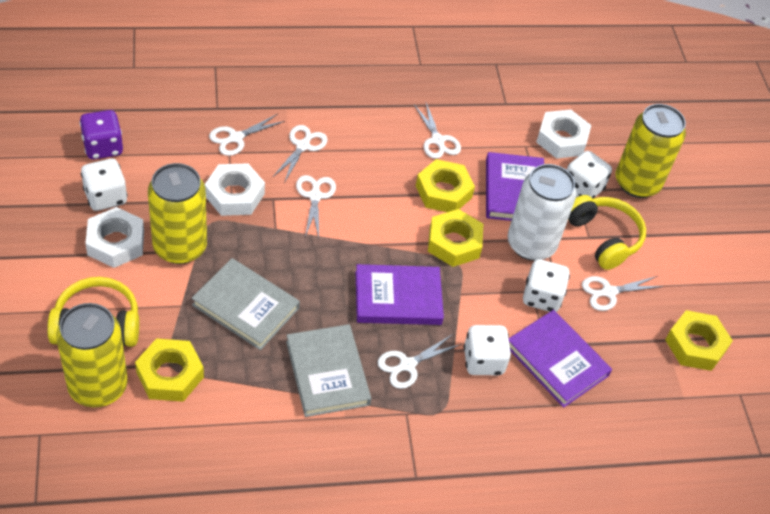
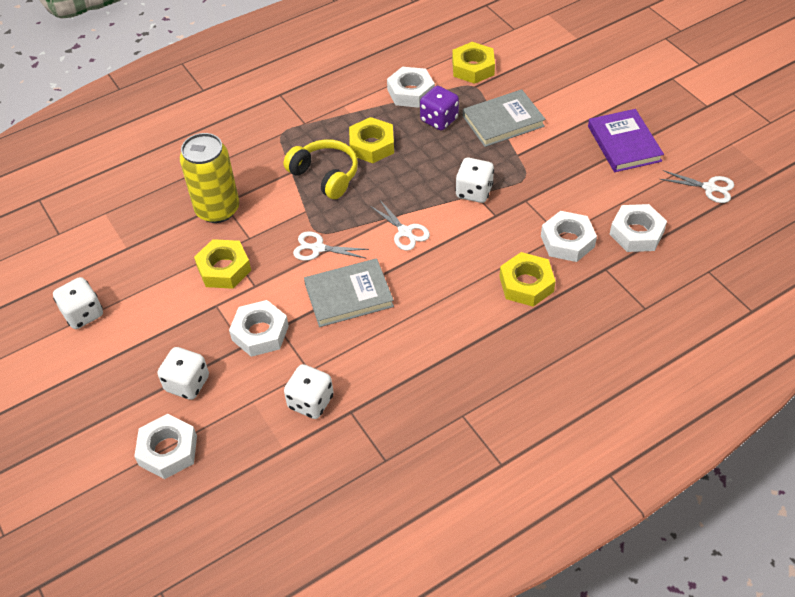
purple book: [356,264,444,325] [486,152,544,221] [509,310,612,408] = 3 -> [588,109,664,172] = 1
white can: [508,164,576,261] = 1 -> none = 0
white nut: [85,207,144,268] [205,163,265,216] [536,110,591,159] = 3 -> [134,414,197,479] [229,300,289,357] [387,67,435,108] [541,211,597,262] [609,204,667,252] = 5
white scissors: [209,114,285,156] [272,125,328,183] [296,175,336,238] [377,334,461,389] [414,103,461,159] [582,276,663,311] = 6 -> [293,231,369,261] [370,199,430,251] [660,170,734,203] = 3
yellow can: [56,303,128,407] [148,163,207,264] [616,104,686,198] = 3 -> [180,133,239,223] = 1
yellow headphones: [47,277,139,347] [568,195,646,270] = 2 -> [284,139,358,199] = 1

